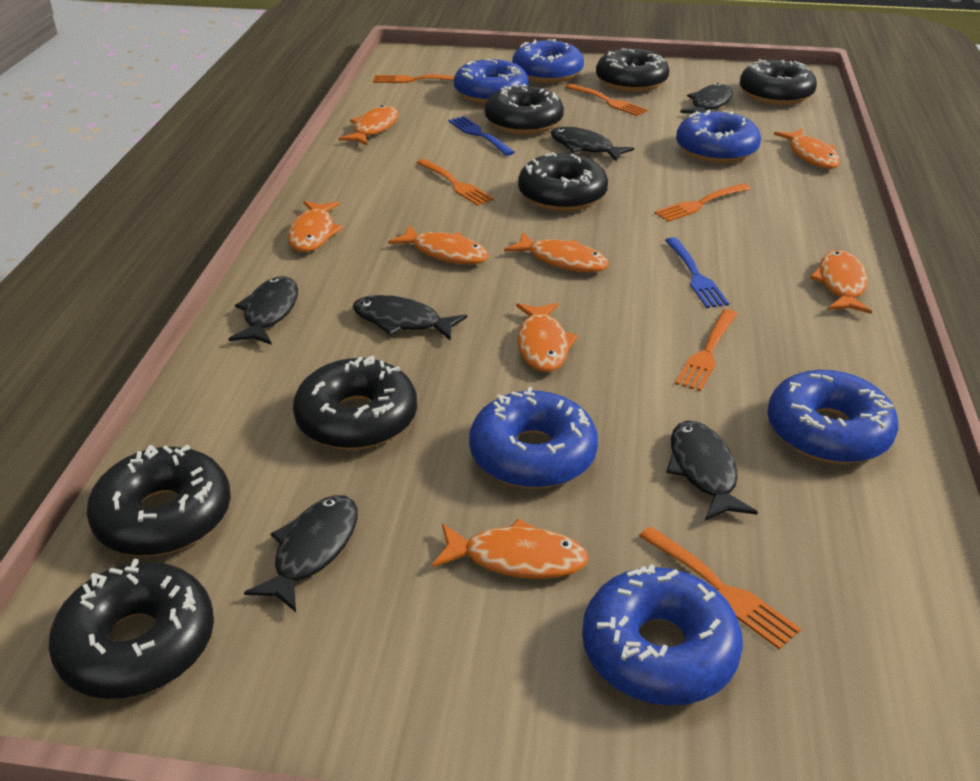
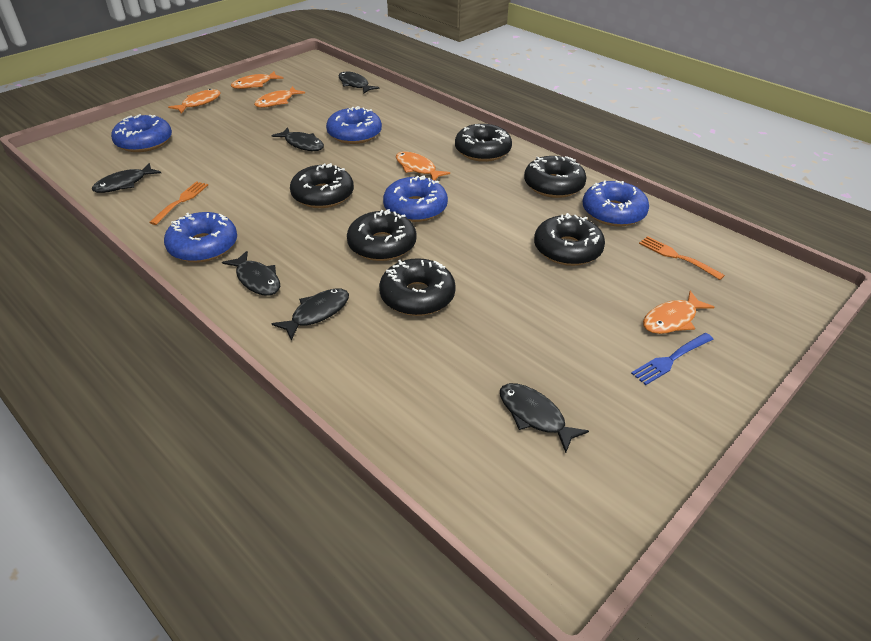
black donut: [49,559,214,699] [87,445,231,556] [293,356,417,450] [485,84,564,134] [518,152,608,211] [596,48,670,92] [740,59,817,105] = 7 -> [290,163,354,208] [347,209,417,261] [379,258,456,316] [455,124,512,162] [524,156,587,198] [534,213,605,266] = 6
blue donut: [454,59,528,104] [469,387,598,489] [512,39,584,83] [582,564,743,705] [676,109,761,163] [767,370,899,464] = 6 -> [111,114,172,152] [164,212,237,263] [326,106,382,144] [383,175,448,222] [583,180,649,227] = 5
blue fork: [448,116,515,156] [665,237,729,308] = 2 -> [631,333,714,385] = 1
orange fish: [288,201,343,252] [338,106,398,146] [388,225,489,264] [432,519,589,579] [504,232,609,272] [516,303,578,372] [774,129,840,169] [810,250,872,314] = 8 -> [168,89,221,114] [231,71,284,89] [254,86,305,108] [396,152,450,181] [643,291,714,334] = 5
orange fork: [373,74,455,83] [416,159,494,206] [565,84,648,116] [639,526,801,649] [655,183,751,222] [675,309,737,392] = 6 -> [149,181,208,225] [639,236,725,280] = 2

